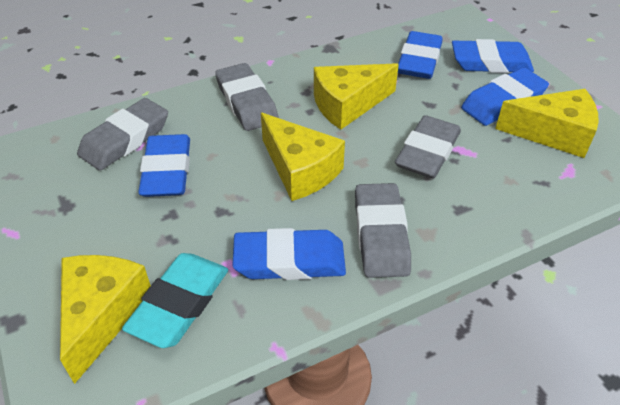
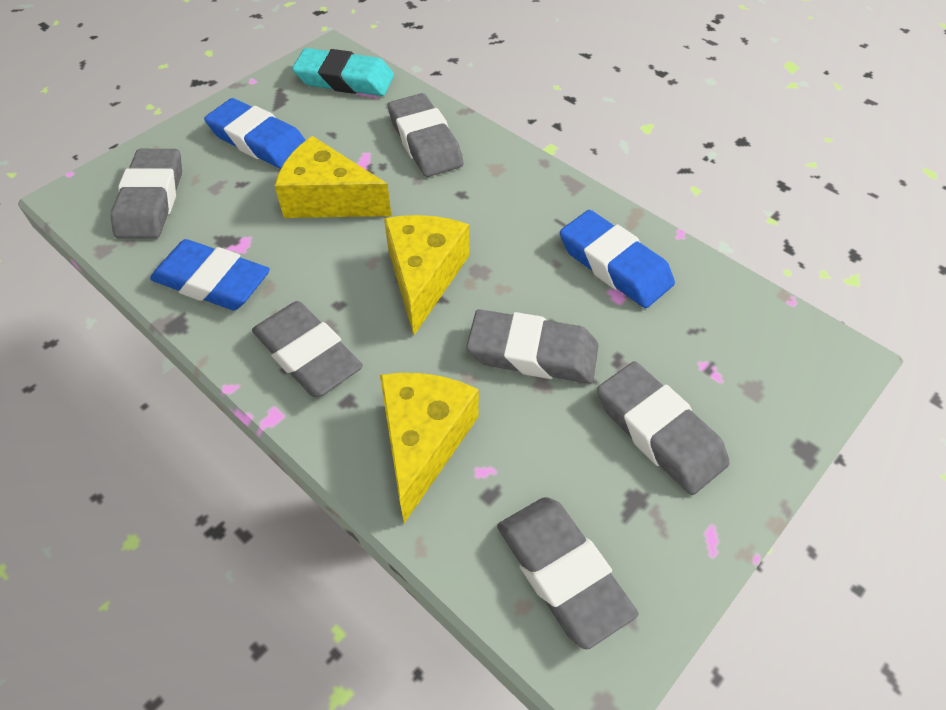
blue eraser: [138,134,190,197] [233,228,346,280] [398,31,443,79] [452,39,534,73] [461,68,549,126] = 5 -> [150,239,270,310] [204,98,306,169] [560,210,675,308] = 3
grey eraser: [77,98,168,171] [215,63,279,131] [355,183,411,278] [395,115,461,178] = 4 -> [111,149,182,239] [252,301,363,397] [388,93,464,177] [466,309,599,384] [497,497,638,650] [597,361,730,495] = 6
yellow cheese: [60,255,151,384] [261,113,345,201] [314,63,399,130] [495,89,599,158] = 4 -> [275,136,392,218] [380,373,479,523] [384,215,469,335] = 3

